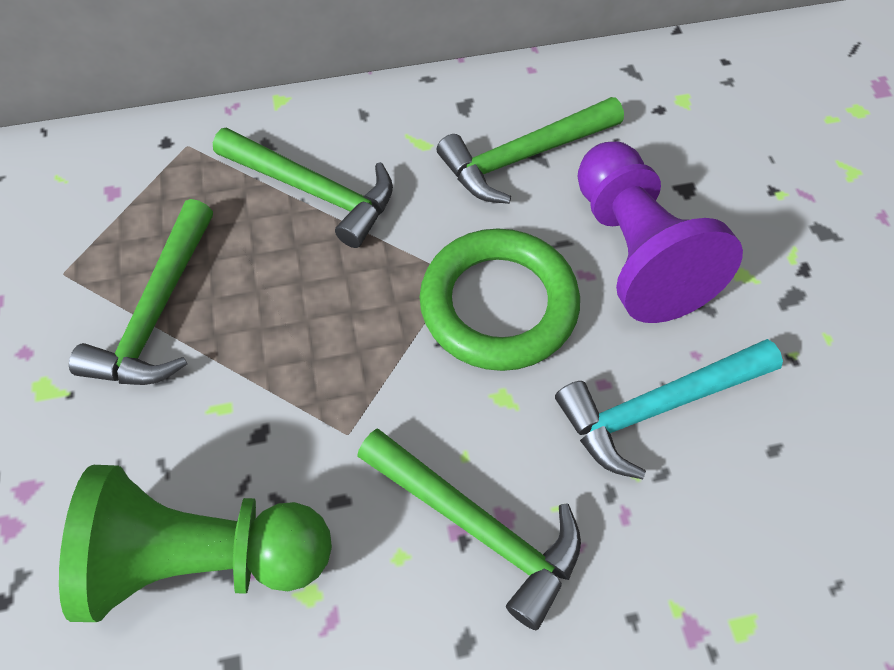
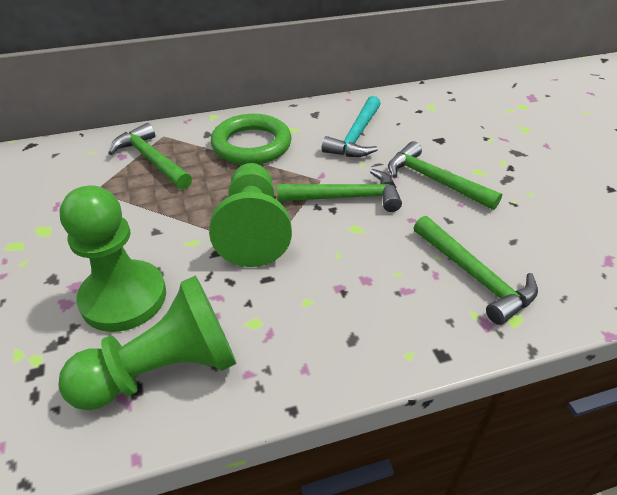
green pawn: [59,465,332,622] = 1 -> [59,276,236,410] [60,185,166,332] [209,163,292,267] = 3
purple pawn: [577,142,743,323] = 1 -> none = 0

